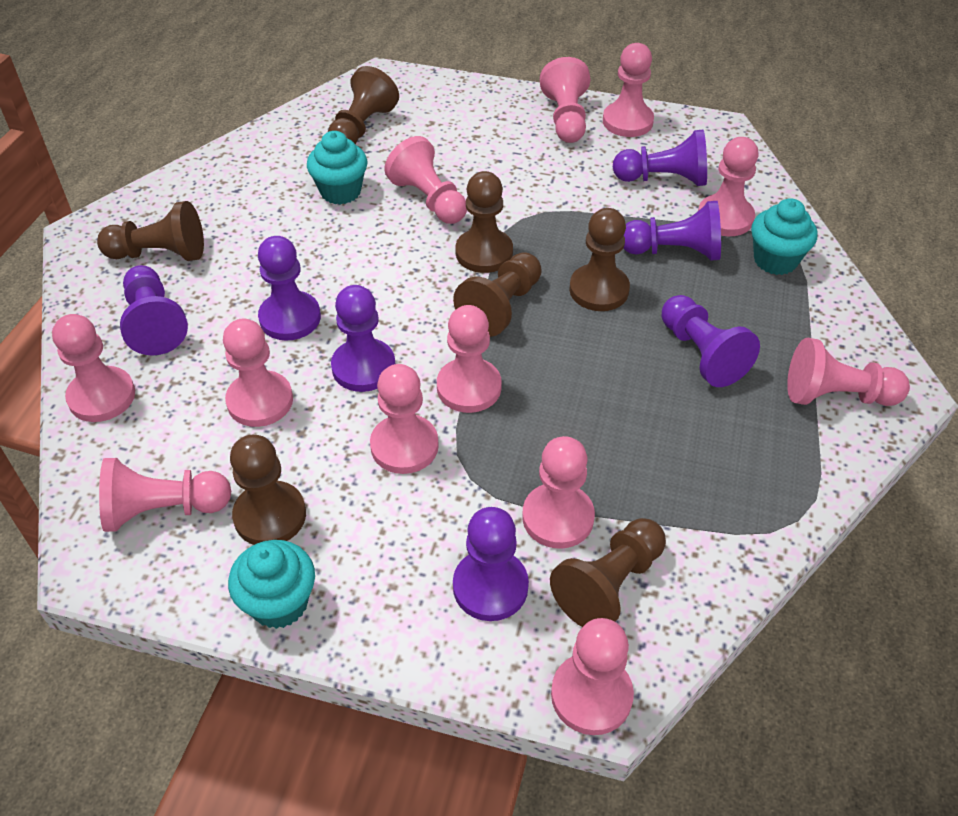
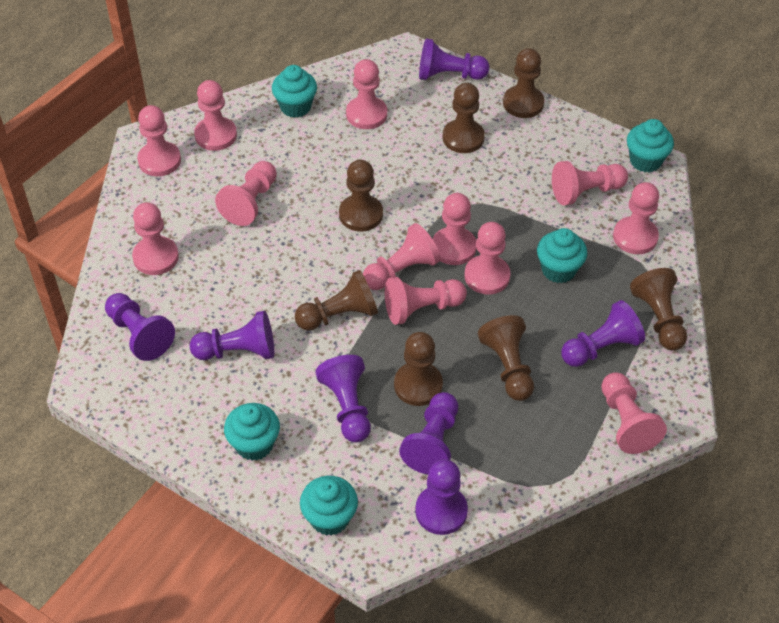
turquoise cupcake: [228,540,315,629] [307,131,367,204] [751,198,817,275] = 3 -> [224,403,280,461] [272,65,317,118] [300,476,358,536] [537,228,587,283] [627,119,674,173] = 5

